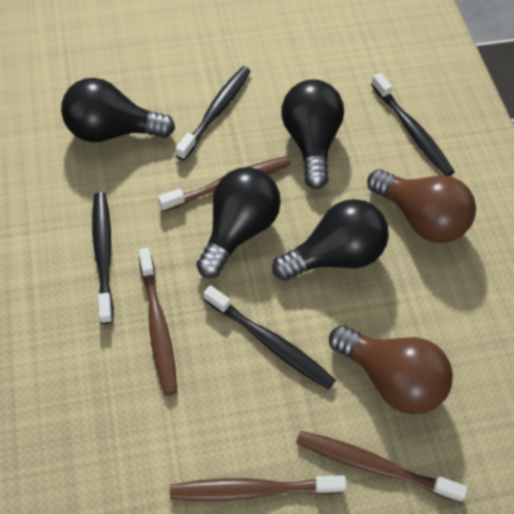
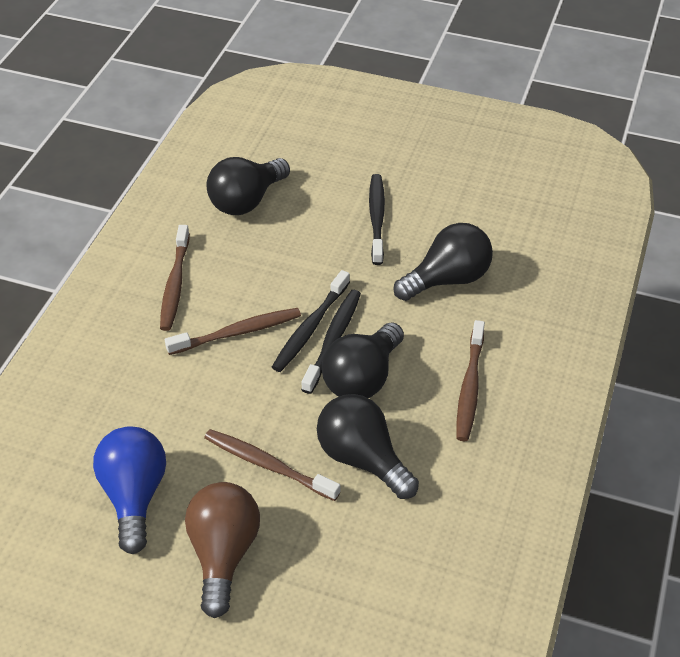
black toothbrush: [92,192,114,324] [175,66,251,161] [204,285,336,390] [371,73,455,176] = 4 -> [272,270,350,372] [301,290,361,394] [369,174,385,265] = 3
blue light bulb: none = 0 -> [93,426,166,554] = 1
brown light bulb: [329,325,453,415] [367,169,476,243] = 2 -> [185,482,260,618] = 1

